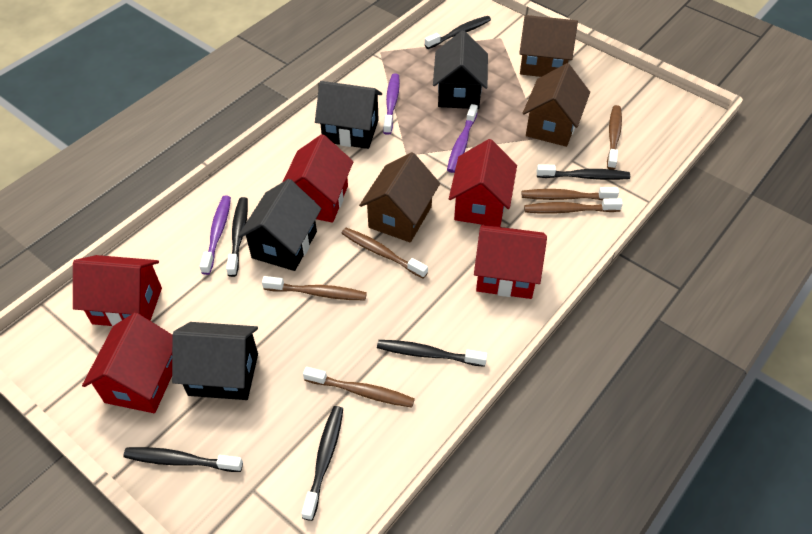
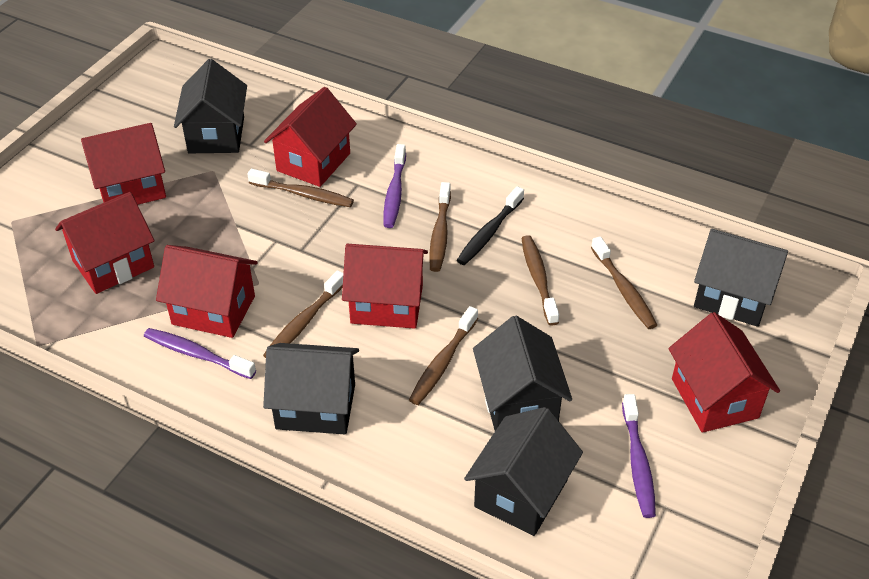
black house: [172,322,258,400] [238,179,322,271] [315,81,382,149] [433,30,488,109] = 4 -> [174,59,247,153] [263,343,359,434] [464,407,583,536] [473,316,572,431] [694,229,788,327] = 5
black toothbrush: [123,447,243,472] [226,197,248,277] [301,406,343,521] [377,340,487,367] [425,16,491,49] [537,164,630,180] = 6 -> [457,186,524,265] = 1
brown house: [359,152,440,242] [519,15,578,77] [523,63,590,147] = 3 -> none = 0
red house: [73,255,162,326] [82,313,172,413] [283,134,353,223] [449,139,517,227] [474,225,547,299] = 5 -> [55,192,155,294] [81,123,166,205] [156,245,258,338] [264,87,357,187] [342,244,428,329] [668,312,780,433] = 6

